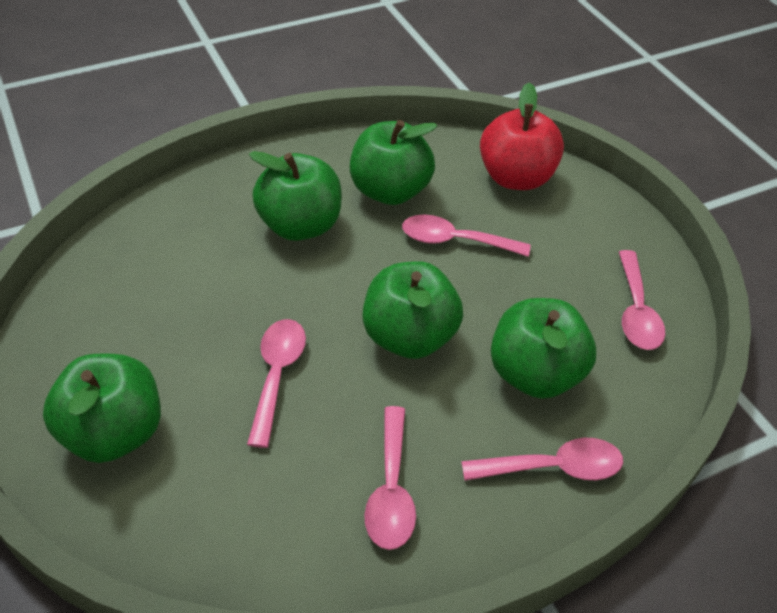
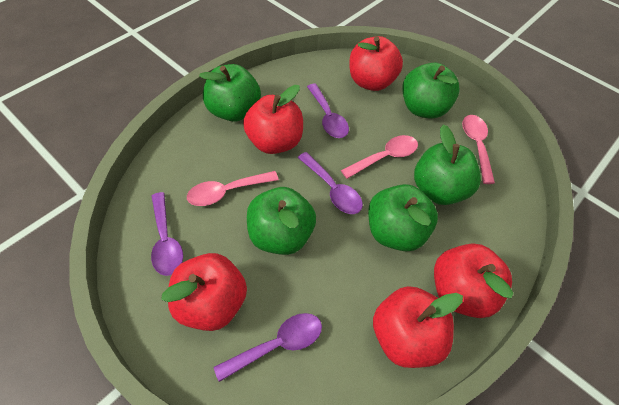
pink spoon: [247,319,306,448] [364,406,416,550] [402,215,531,257] [461,438,623,481] [619,250,665,350] = 5 -> [187,171,279,206] [341,135,418,179] [462,115,495,184] = 3
purple spoon: none = 0 -> [151,192,183,276] [214,313,322,382] [298,152,363,214] [307,84,349,138] = 4
red apple: [480,82,564,190] = 1 -> [161,253,247,331] [243,85,303,154] [349,36,403,91] [373,286,463,368] [434,243,513,318] = 5

